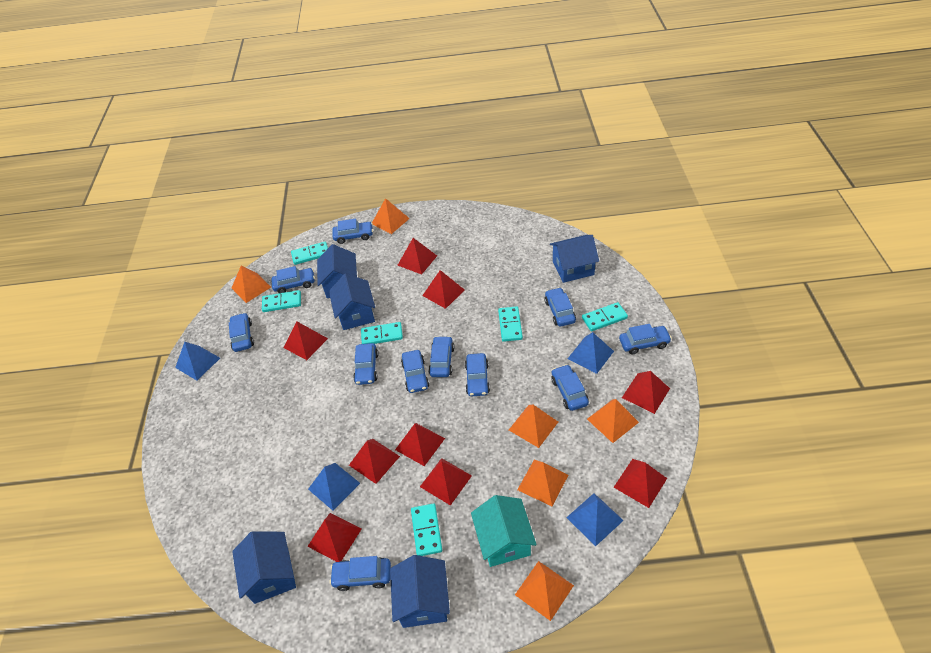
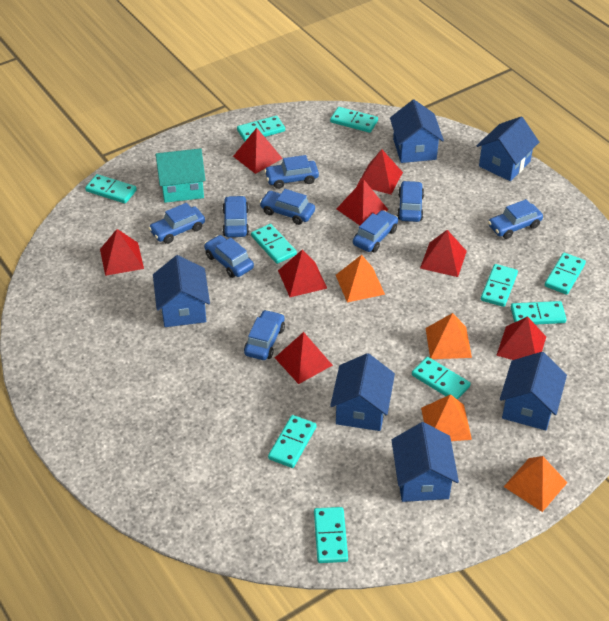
blue car: [229,313,254,352] [271,266,315,293] [329,556,391,591] [332,219,373,244] [353,343,379,385] [401,350,429,393] [428,336,454,377] [465,353,490,396] [545,287,576,327] [551,364,589,411] [619,324,672,355] = 11 -> [149,203,205,244] [204,235,254,278] [222,195,249,237] [244,310,285,360] [260,189,315,225] [264,155,319,189] [353,210,398,252] [397,181,424,222] [488,199,543,239] = 9
blue house: [232,531,296,604] [317,244,357,298] [329,274,375,330] [390,555,450,628] [550,235,599,283] = 5 -> [153,255,210,327] [330,353,395,431] [390,100,444,163] [391,422,459,502] [476,116,539,181] [500,352,567,430] = 6
blue pyramid: [175,342,220,380] [308,463,360,511] [566,493,624,546] [568,332,614,374] = 4 -> none = 0
orange pyramid: [232,266,271,303] [372,198,410,234] [509,405,558,448] [515,561,574,621] [517,460,568,506] [587,399,639,443] = 6 -> [336,255,385,302] [421,394,472,441] [426,313,472,359] [504,456,567,512] = 4
red pyramid: [284,321,328,360] [307,513,361,562] [349,439,400,484] [395,423,445,466] [398,238,437,275] [420,458,472,506] [422,270,465,309] [614,459,667,508] [622,371,670,414] = 9 -> [100,229,144,276] [233,128,283,174] [275,332,333,384] [278,249,327,297] [336,179,388,225] [357,149,403,195] [420,230,467,277] [496,316,546,360] = 8
turquoise domino: [262,290,301,312] [291,242,328,265] [361,322,403,344] [411,503,442,556] [498,306,523,342] [582,302,628,331] = 6 -> [85,174,137,204] [237,116,285,142] [251,224,297,264] [268,415,317,468] [314,507,348,563] [330,107,378,133] [412,357,471,400] [481,264,518,307] [511,301,567,325] [545,253,586,295] = 10

